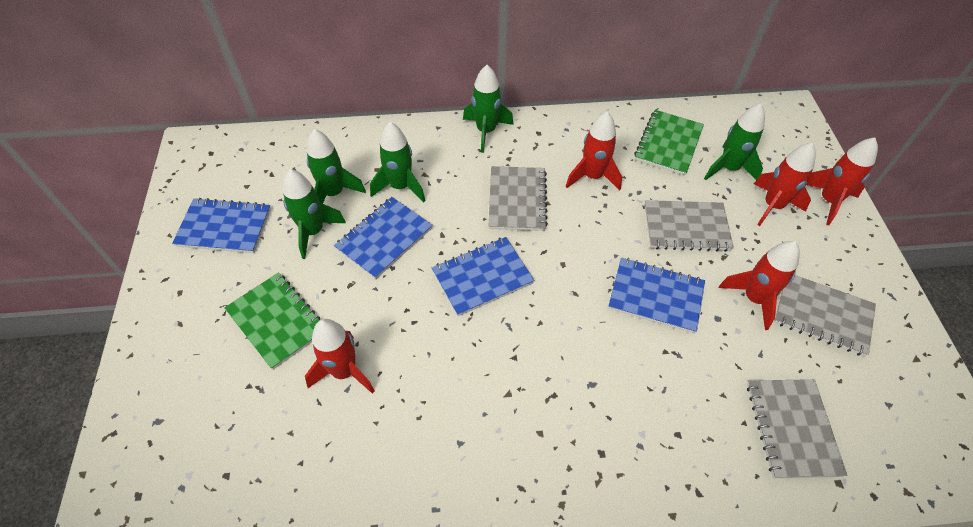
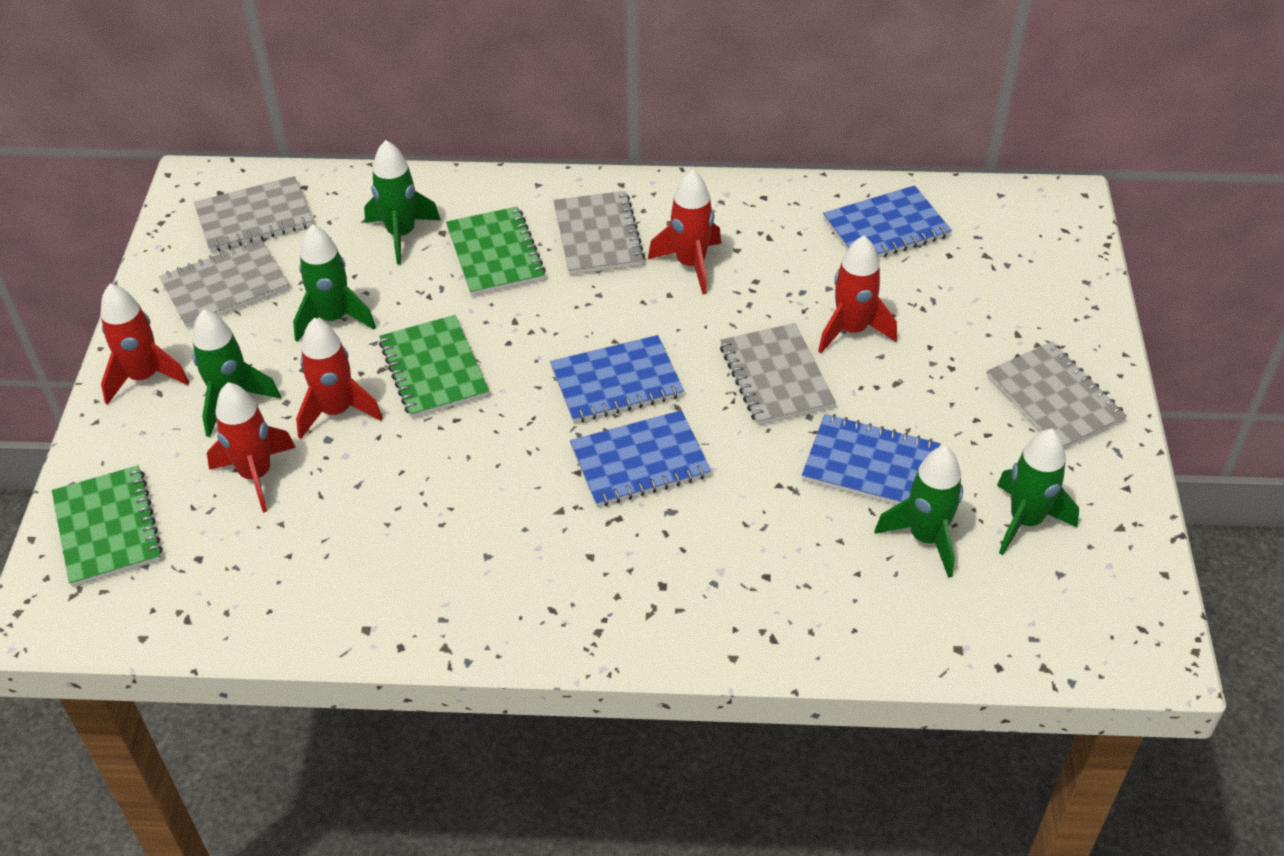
green notebook: [224,273,320,370] [634,110,704,175] = 2 -> [52,465,162,587] [379,315,489,418] [446,206,546,296] = 3
grey notebook: [489,166,548,231] [644,200,734,252] [747,379,847,478] [774,275,876,356] = 4 -> [159,239,289,328] [194,176,313,253] [553,191,645,275] [720,323,836,425] [988,342,1127,449] = 5

